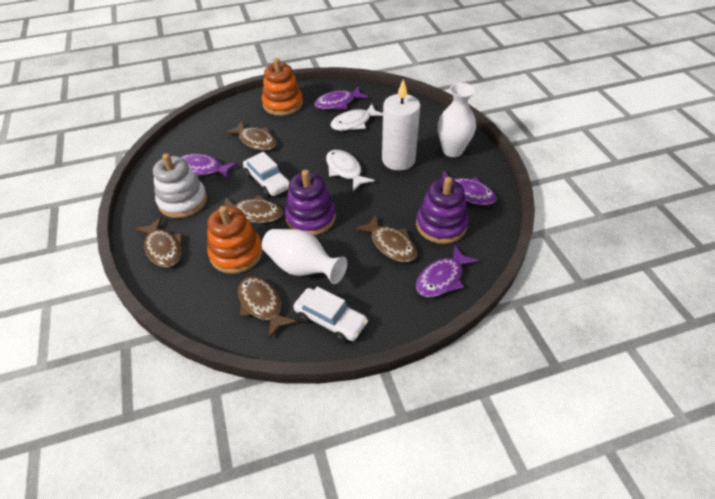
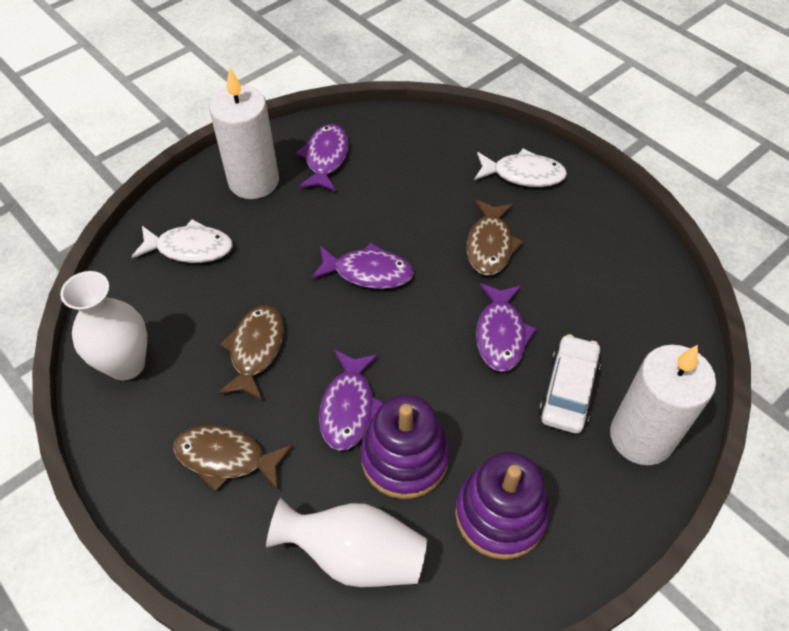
brown fish: [135,217,183,267] [225,121,277,151] [225,195,283,223] [238,276,297,339] [355,215,417,262] = 5 -> [173,425,293,492] [218,305,284,401] [467,199,523,275] = 3
orange stacking toy: [207,206,263,274] [262,58,303,116] = 2 -> none = 0
white candle: [382,79,420,171] = 1 -> [209,68,279,199] [610,345,716,465] = 2
white car: [243,152,290,196] [293,286,368,342] = 2 -> [539,334,601,434] = 1
white stacking toy: [153,153,207,218] = 1 -> none = 0

